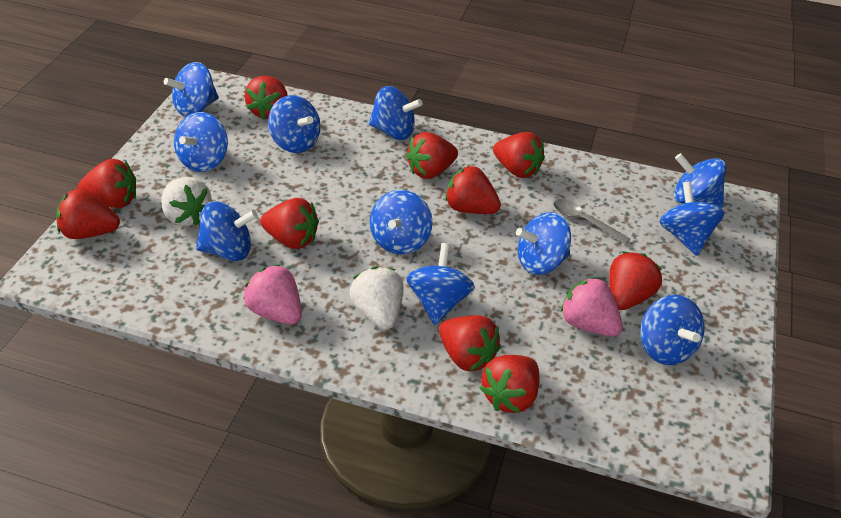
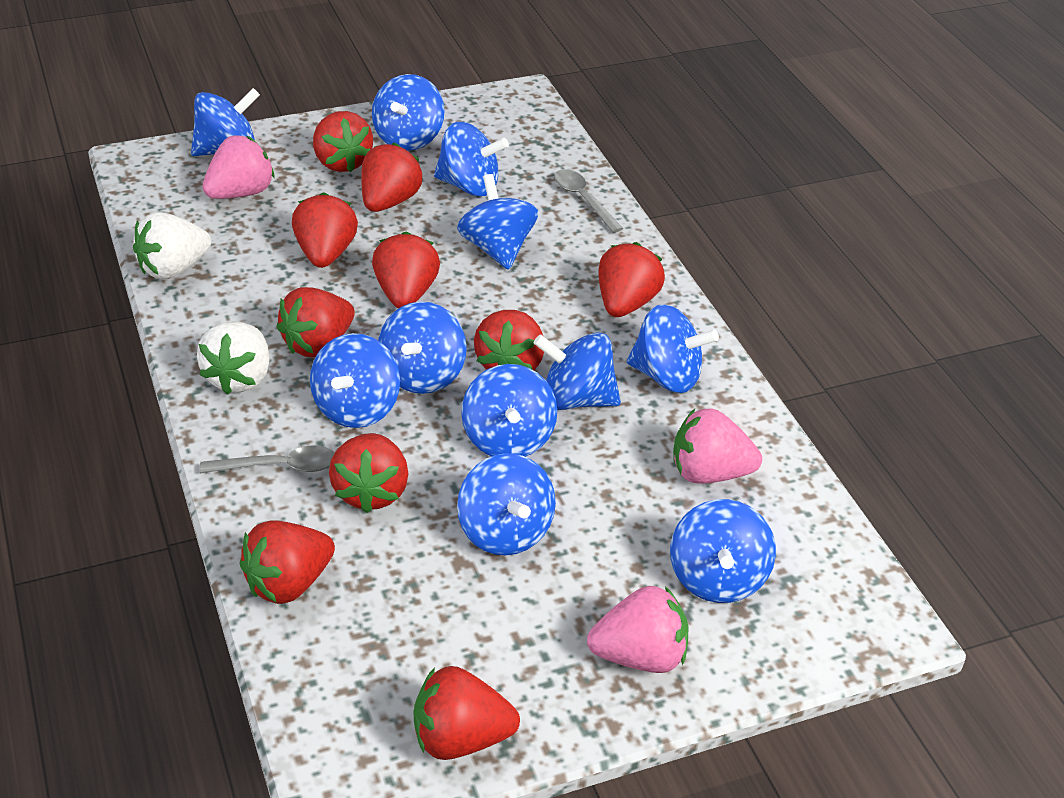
grey spoon: [553,199,630,244] = 1 -> [200,445,335,473] [554,169,623,233] = 2
pink strawberry: [243,264,302,325] [560,277,623,336] = 2 -> [203,135,275,199] [587,586,689,673] [673,409,762,484] = 3

